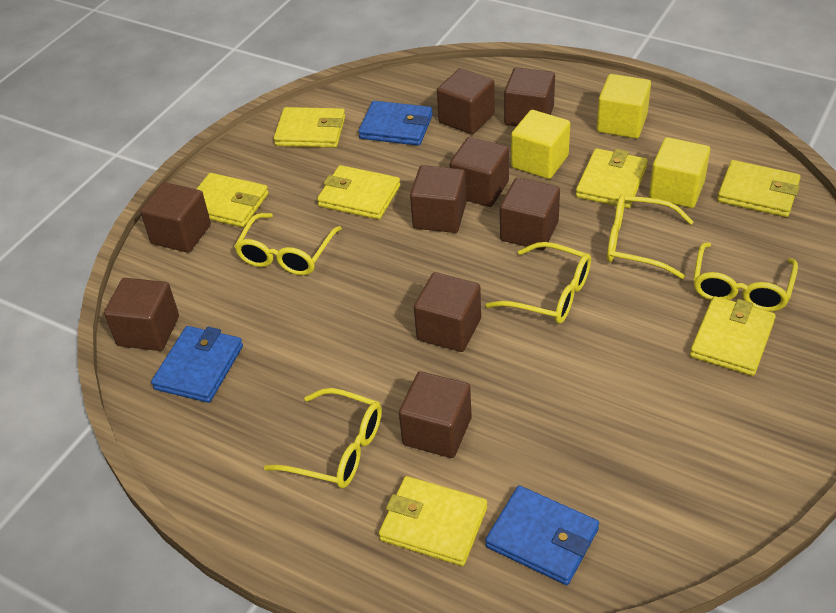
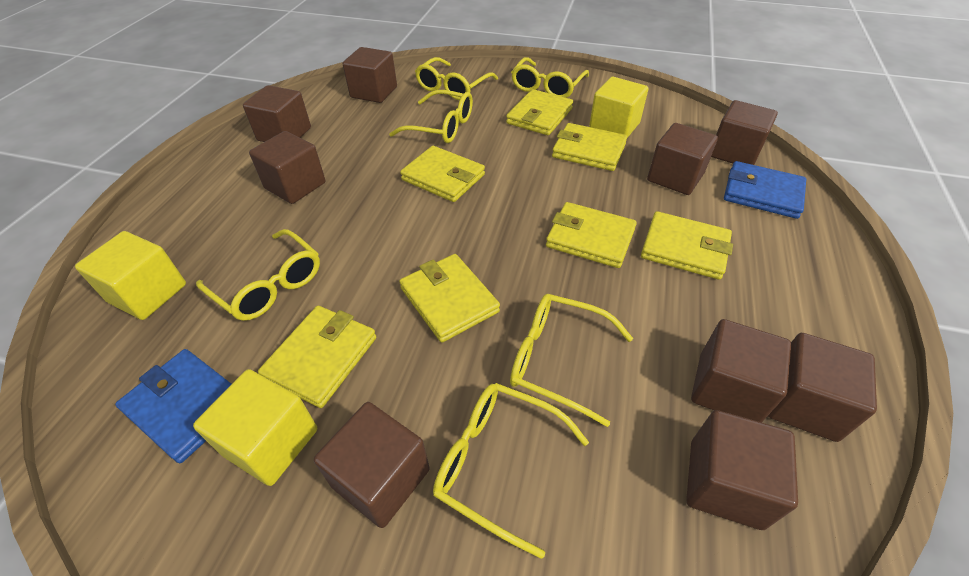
blue wallet: [151,326,243,403] [358,101,433,146] [485,486,599,585] = 3 -> [115,349,231,463] [724,161,806,219] = 2
yellow glasses: [234,213,342,275] [264,388,382,488] [485,242,591,324] [607,194,694,279] [693,242,798,312] = 5 -> [196,229,320,321] [389,90,473,143] [415,57,498,100] [433,383,589,559] [510,294,633,427] [511,57,589,98] = 6

